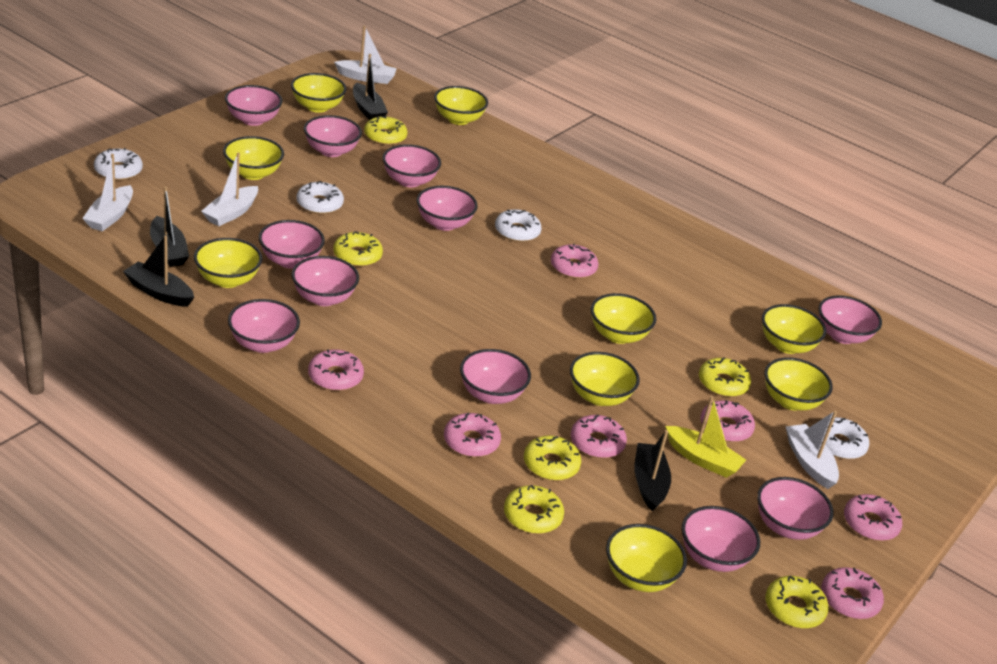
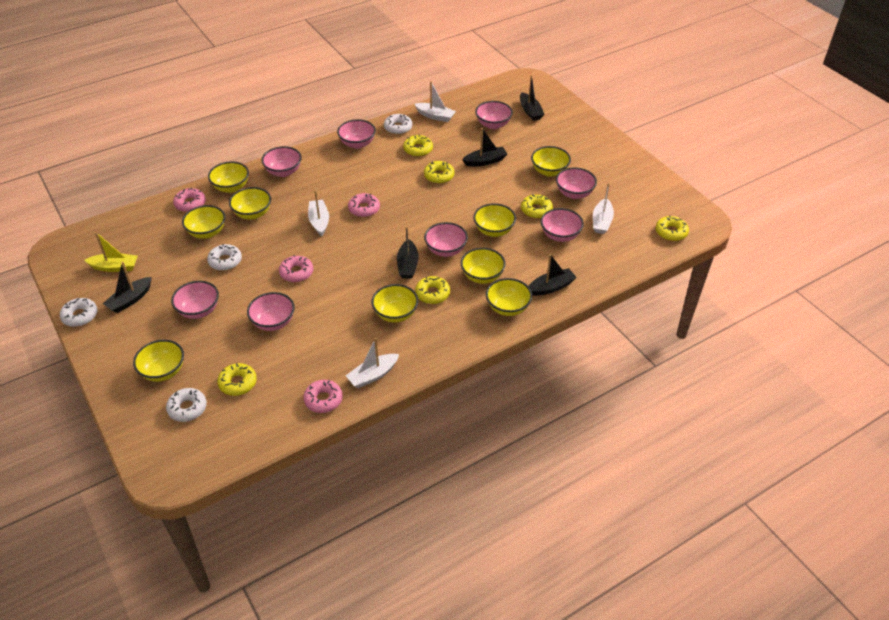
black boat: [123,235,194,307] [150,187,189,267] [353,54,388,120] [634,430,671,512] = 4 -> [103,262,152,313] [397,226,419,278] [462,128,507,167] [520,75,545,121] [529,254,577,296] = 5
pink bowl: [225,85,282,126] [228,299,300,353] [259,220,325,268] [292,256,359,306] [304,115,362,157] [382,144,441,187] [417,186,478,231] [460,349,531,404] [682,506,760,572] [757,477,833,540] [818,295,882,344] = 11 -> [171,281,219,319] [247,292,295,331] [262,146,302,177] [337,119,376,149] [424,222,468,257] [475,101,513,129] [541,208,584,242] [556,167,597,199] = 8
pink donut: [308,349,364,391] [444,413,501,457] [551,244,598,279] [571,415,627,458] [701,400,755,442] [821,567,884,619] [844,494,902,541] = 7 -> [173,188,206,212] [279,255,313,282] [303,380,343,413] [348,193,380,217] = 4

